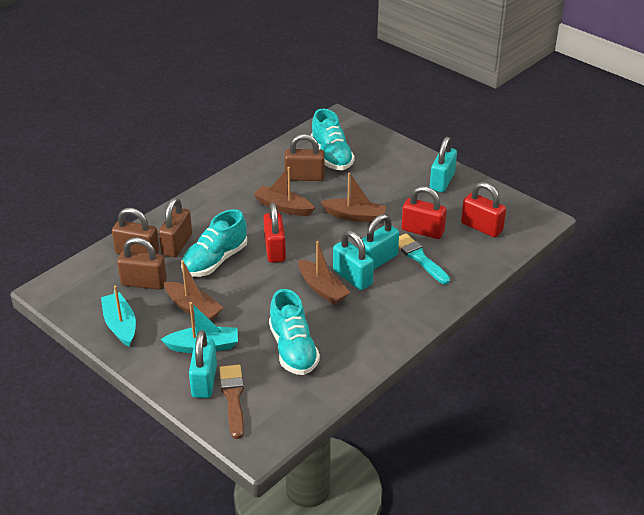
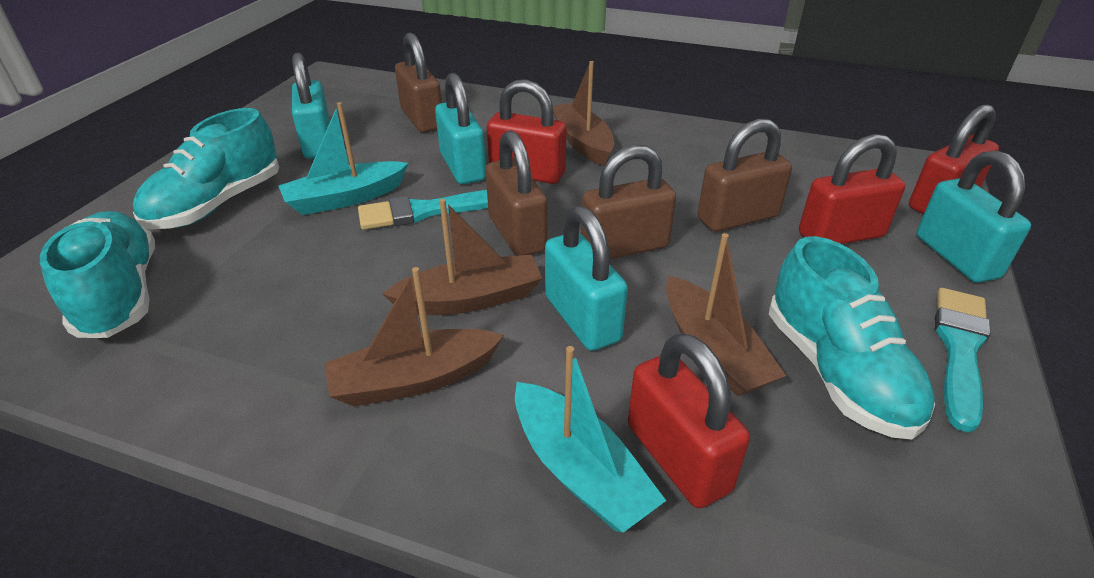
brown brush: [219,365,244,439] = 1 -> none = 0
red padlock: [264,203,286,263] [402,186,447,239] [461,182,506,237] = 3 -> [487,79,567,184] [628,333,750,508] [799,134,905,244] [909,104,999,214] = 4
turquoise brush: [398,233,450,284] = 1 -> [358,190,488,230] [935,288,991,433] = 2

